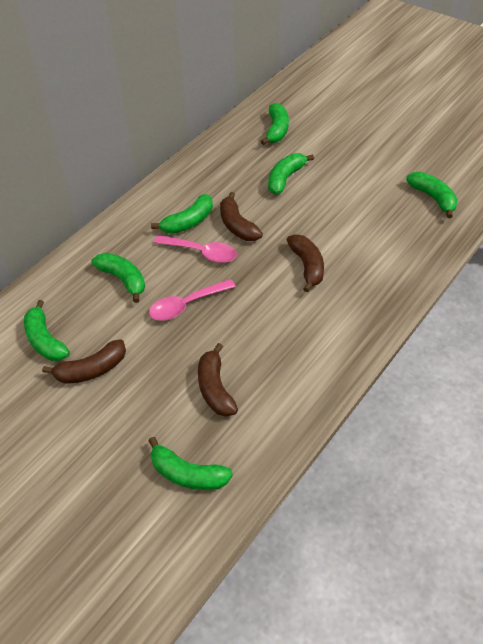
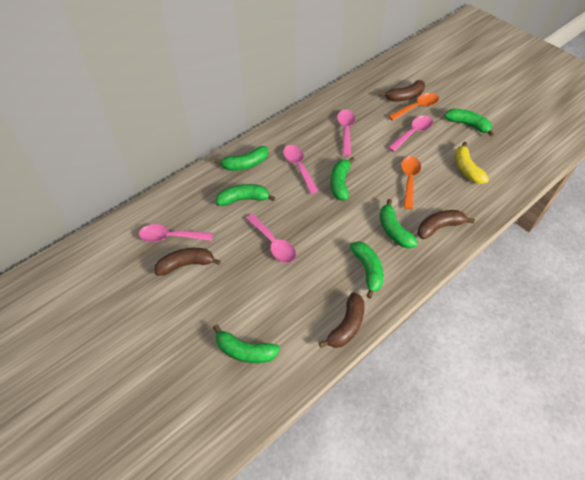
orange spoon: none = 0 -> [388,93,439,121] [401,156,421,209] = 2
pink spoon: [149,279,236,321] [154,235,237,263] = 2 -> [139,224,213,242] [246,214,296,263] [283,145,319,194] [337,110,356,156] [388,116,433,152] = 5
yellow banana: none = 0 -> [455,142,489,184] = 1

